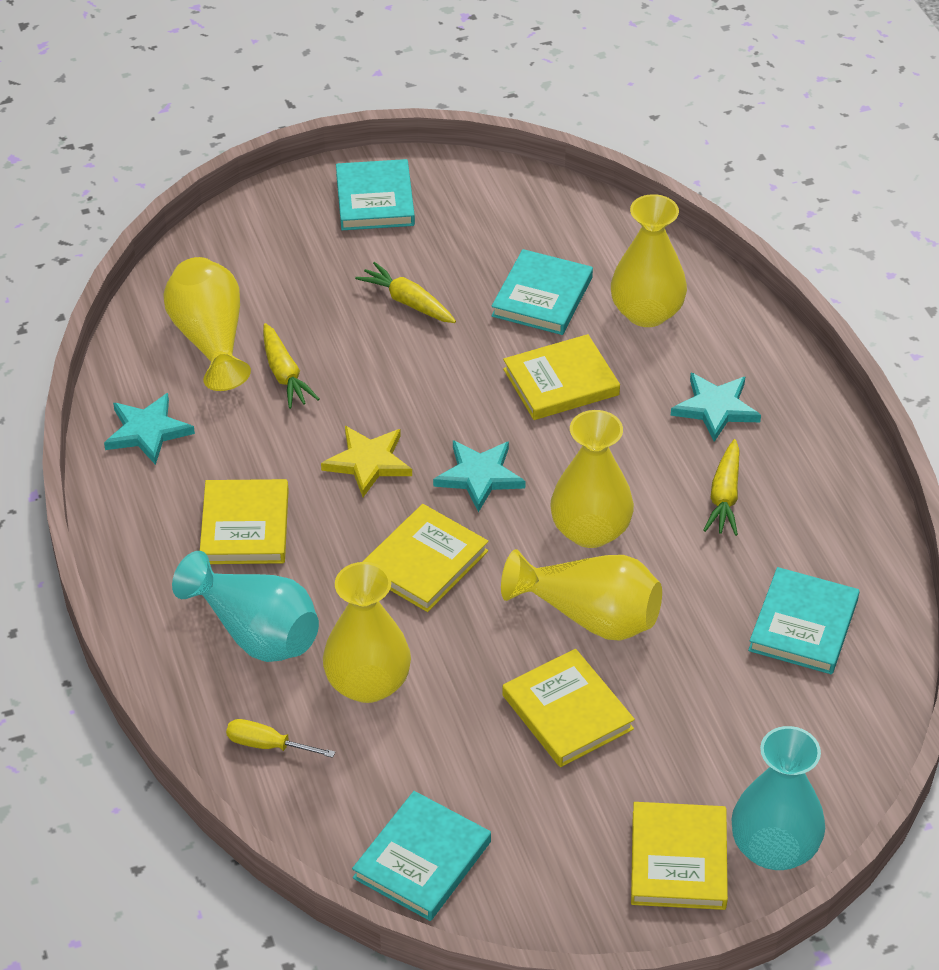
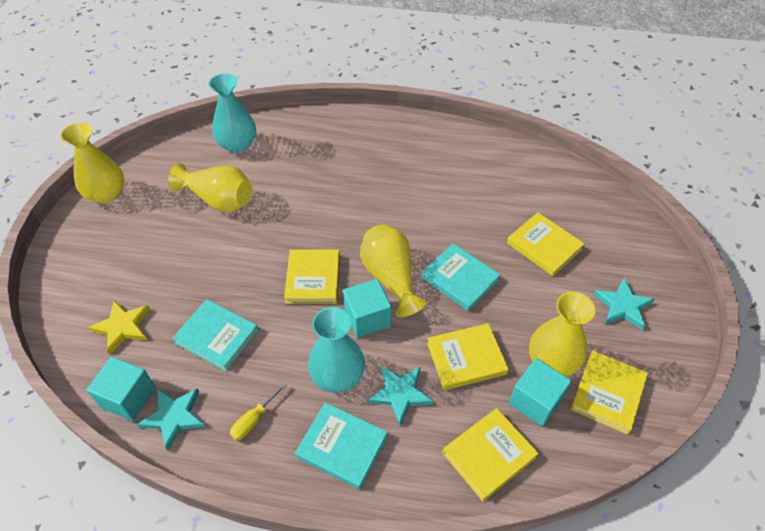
turquoise book: [336,159,415,230] [352,791,491,921] [491,249,593,335] [748,567,859,674] = 4 -> [172,299,259,372] [295,402,387,489] [421,243,501,311] = 3
turquoise cube: none = 0 -> [86,357,156,421] [343,279,391,338] [509,358,572,427] = 3
yellow carrot: [263,323,319,409] [355,262,456,323] [703,439,740,536] = 3 -> none = 0
yellow vase: [163,257,251,391] [323,562,411,703] [501,549,662,641] [550,410,634,548] [611,194,687,327] = 5 -> [60,122,125,204] [168,163,252,213] [360,225,427,317] [529,292,595,376] = 4

